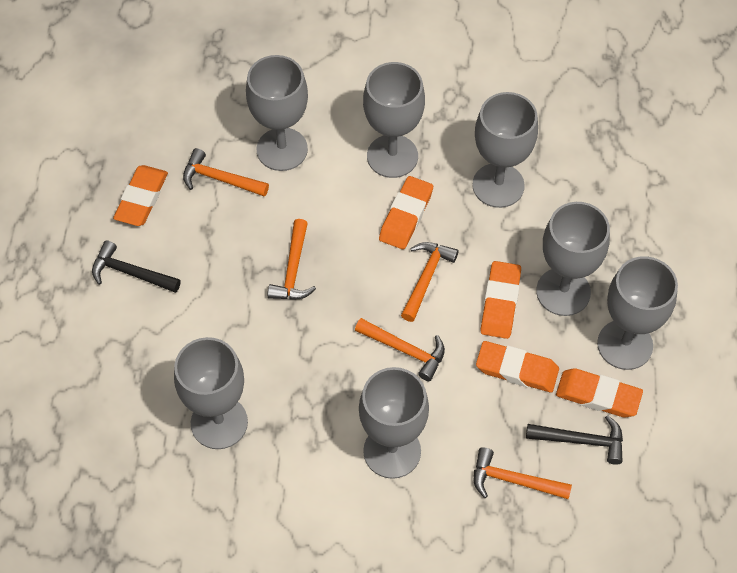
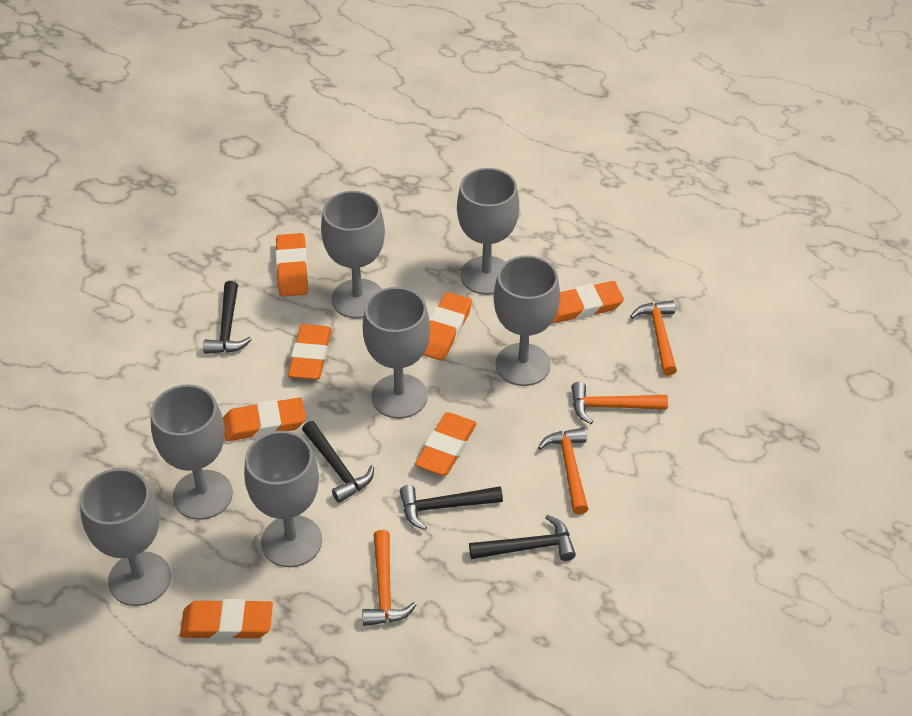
black hammer: [92,240,181,293] [526,415,623,465] = 2 -> [203,281,252,354] [302,421,374,503] [400,485,503,530] [469,515,576,561] = 4
orange eraser: [113,165,168,226] [379,176,433,249] [476,341,559,392] [480,261,521,339] [556,368,643,417] = 5 -> [180,599,273,640] [223,397,306,441] [276,233,308,297] [288,324,332,380] [415,412,477,475] [423,292,472,361] [552,281,624,324] = 7
orange hammer: [183,148,269,197] [268,219,316,300] [355,318,445,381] [401,242,459,322] [474,447,572,499] = 5 -> [362,530,416,626] [538,428,588,515] [571,382,668,424] [630,300,677,376] = 4

